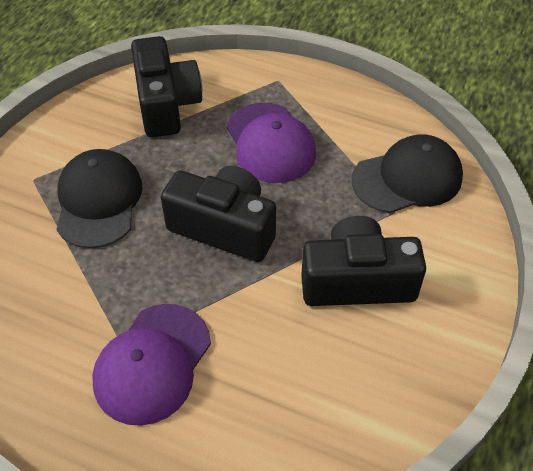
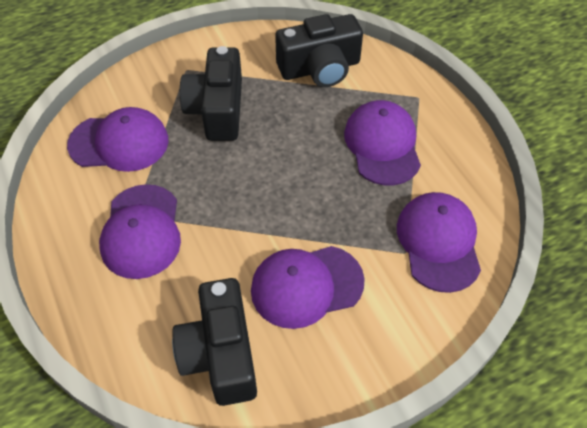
black cap: [57,149,143,249] [352,134,463,213] = 2 -> none = 0
purple cap: [92,304,211,426] [226,103,316,183] = 2 -> [67,107,169,172] [99,184,181,279] [251,246,365,329] [344,100,421,185] [397,192,481,293] = 5

